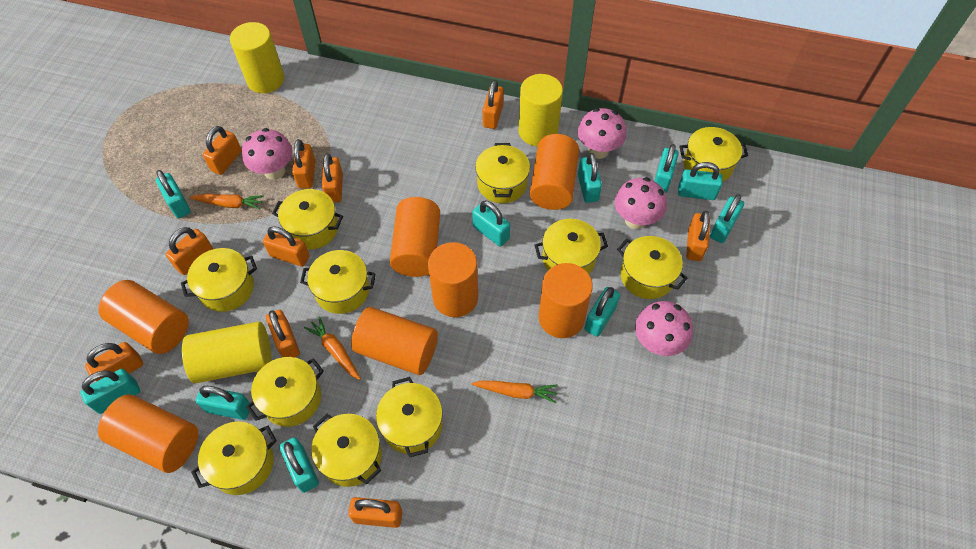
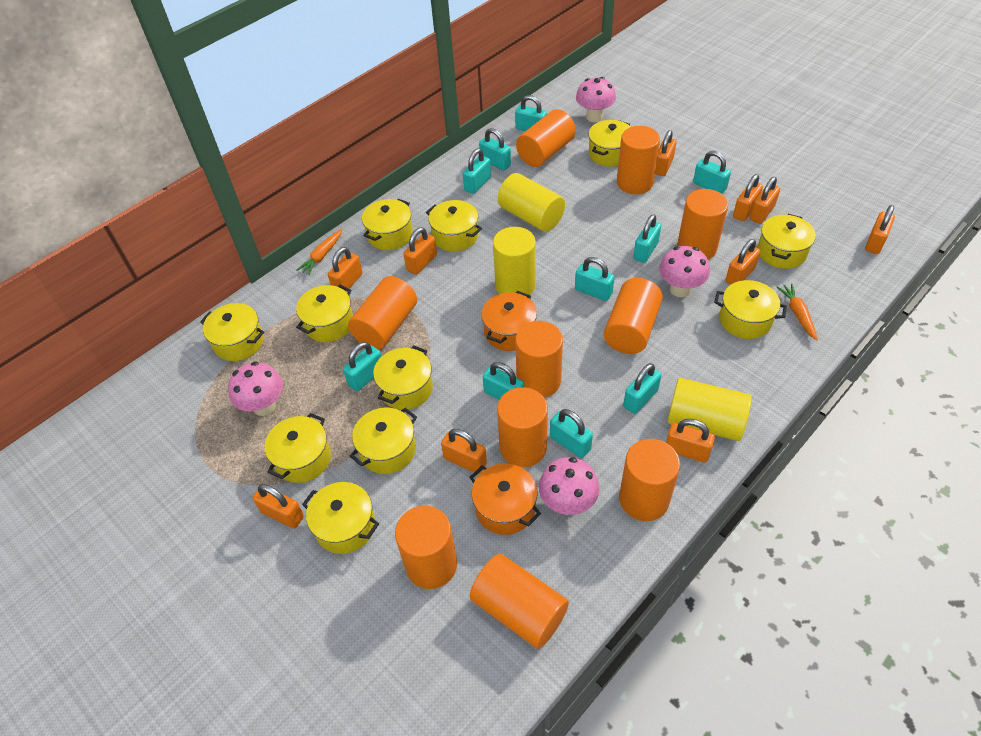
orange carrot: [189,194,264,209] [304,316,361,380] [471,380,558,403] = 3 -> [297,229,342,275] [777,284,818,341] = 2
orange cylinder: [98,280,189,354] [98,394,198,473] [351,307,438,375] [390,197,440,277] [428,242,478,317] [530,134,579,210] [539,263,593,338] = 7 -> [348,276,417,350] [395,506,457,589] [470,554,569,649] [497,387,548,467] [515,321,563,398] [516,109,576,167] [604,278,663,354] [617,126,660,194] [619,439,680,521] [677,189,728,260] = 10
orange pot: none = 0 -> [470,464,541,535] [481,291,537,351] = 2

